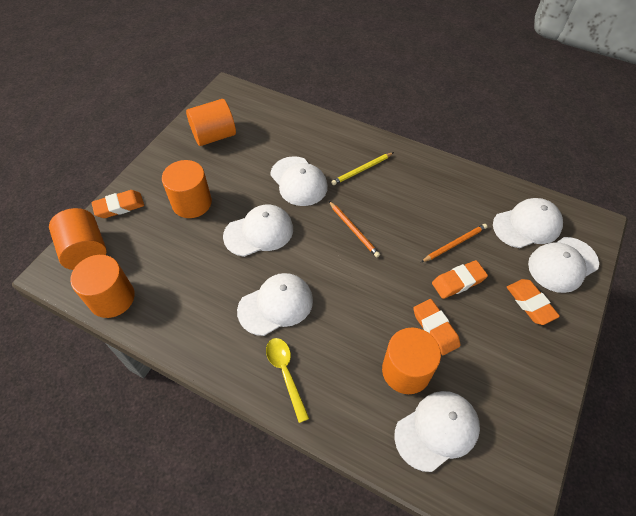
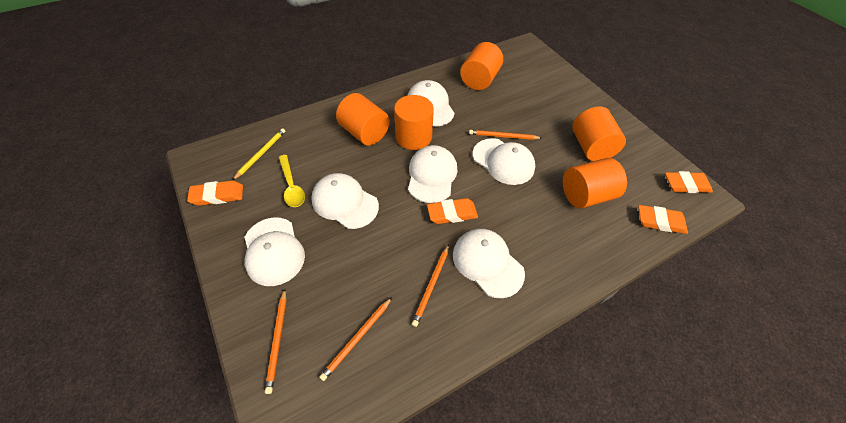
orange pencil: [329,201,380,257] [421,224,487,262] = 2 -> [265,289,286,394] [319,297,392,381] [412,244,449,327] [469,130,541,140] = 4

